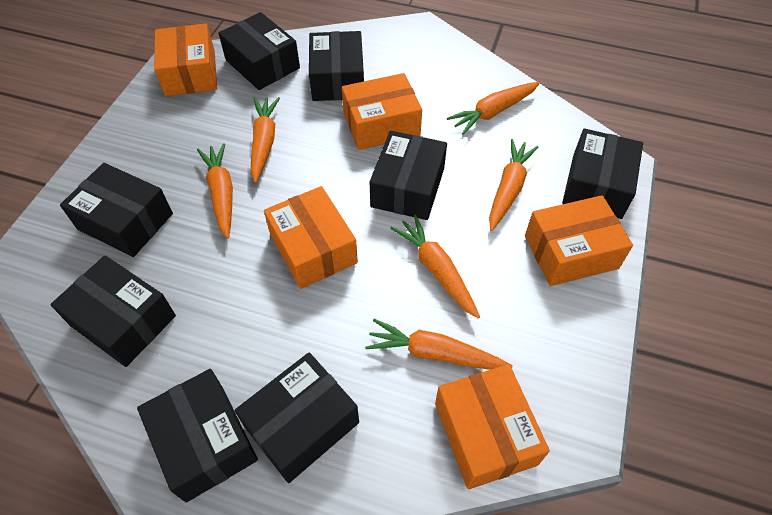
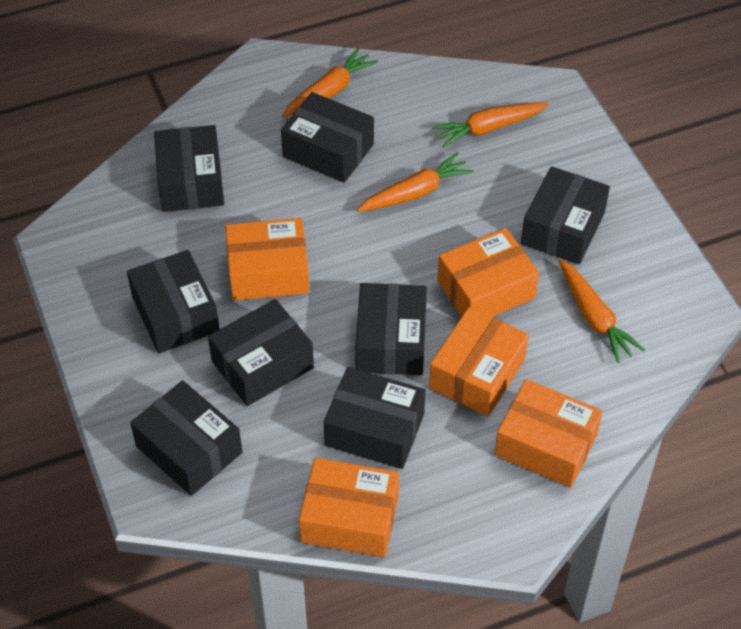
orange carrot: [197,143,233,239] [251,97,280,183] [365,319,513,370] [390,215,480,319] [447,82,540,135] [489,139,538,231] = 6 -> [282,48,378,117] [357,152,473,212] [432,103,549,147] [559,259,645,363] = 4

